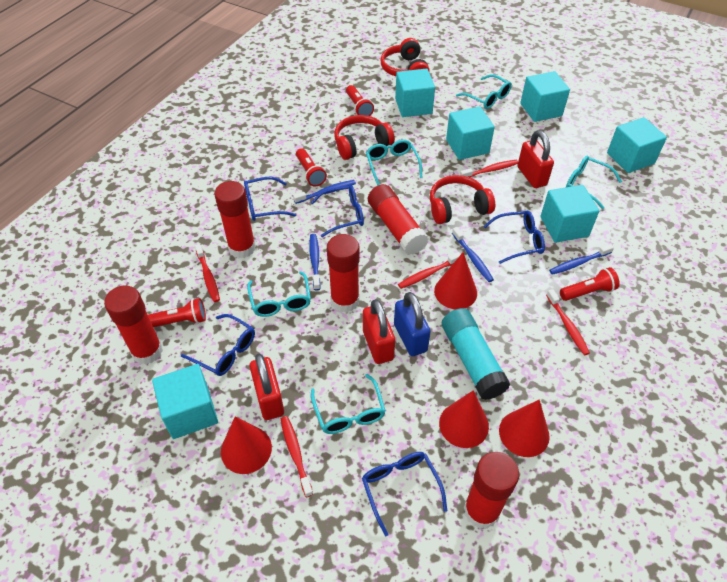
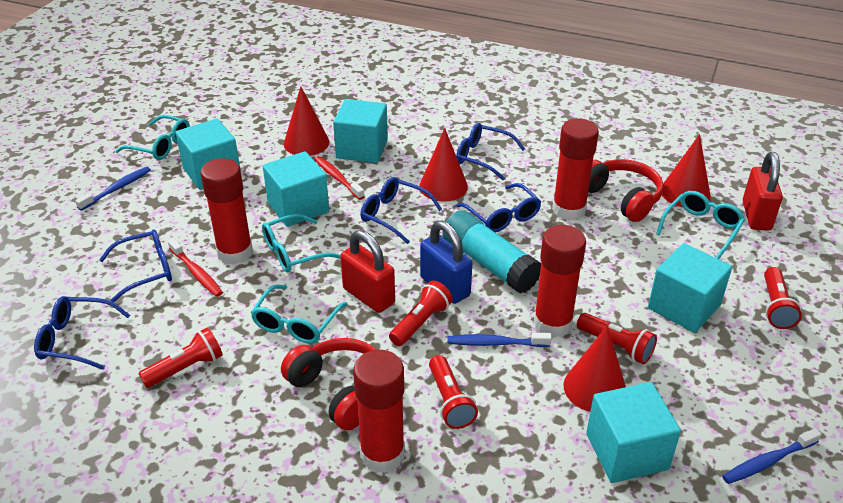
blue toothbrush: [293,180,356,204] [309,234,321,291] [452,227,494,282] [549,244,614,275] = 4 -> [75,167,151,211] [448,332,552,347] [722,428,822,484] = 3
red flashlight: [148,298,206,327] [296,148,327,186] [346,85,374,116] [560,267,620,301] = 4 -> [138,327,223,388] [389,280,453,346] [429,355,478,429] [577,313,657,364] [764,267,802,329] = 5
red glue stick: [104,285,163,365] [214,181,256,258] [327,234,360,313] [368,184,428,255] [464,452,519,529] = 5 -> [200,158,253,265] [353,350,405,473] [534,225,586,338] [552,118,599,221] = 4
red headphones: [334,115,395,160] [380,38,430,76] [430,175,495,224] = 3 -> [281,338,377,430] [588,159,664,222] = 2
red padlock: [249,354,284,420] [363,299,395,364] [518,130,554,188] = 3 -> [340,230,395,313] [743,152,783,231] = 2
red toothbrush: [195,244,220,302] [281,416,313,497] [398,252,461,289] [460,160,518,177] [546,289,590,355] = 5 -> [168,238,223,297] [314,156,365,200] = 2
turquoise cube: [152,364,218,439] [395,68,435,117] [446,106,495,160] [520,71,570,122] [540,185,599,243] [607,117,667,173] = 6 -> [175,118,240,190] [263,151,329,227] [333,99,388,163] [586,382,681,483] [648,243,732,333] = 5
turquoise glasses: [247,271,311,317] [311,374,386,434] [366,139,422,186] [456,74,512,109] [566,156,622,209] = 5 -> [115,115,190,160] [250,285,347,344] [262,214,341,272] [656,191,745,259] = 4

